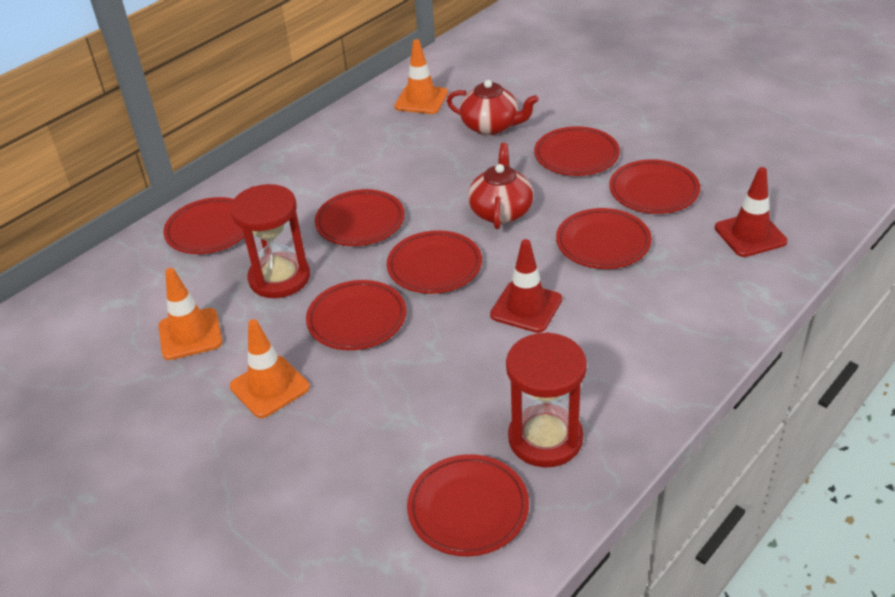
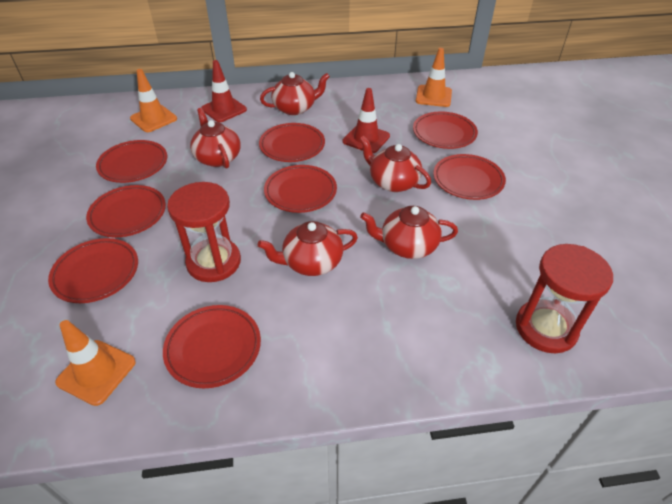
red teapot: [447,80,539,135] [468,143,533,229] = 2 -> [190,108,241,169] [258,221,358,276] [260,72,330,115] [359,136,431,192] [360,206,458,259] = 5

